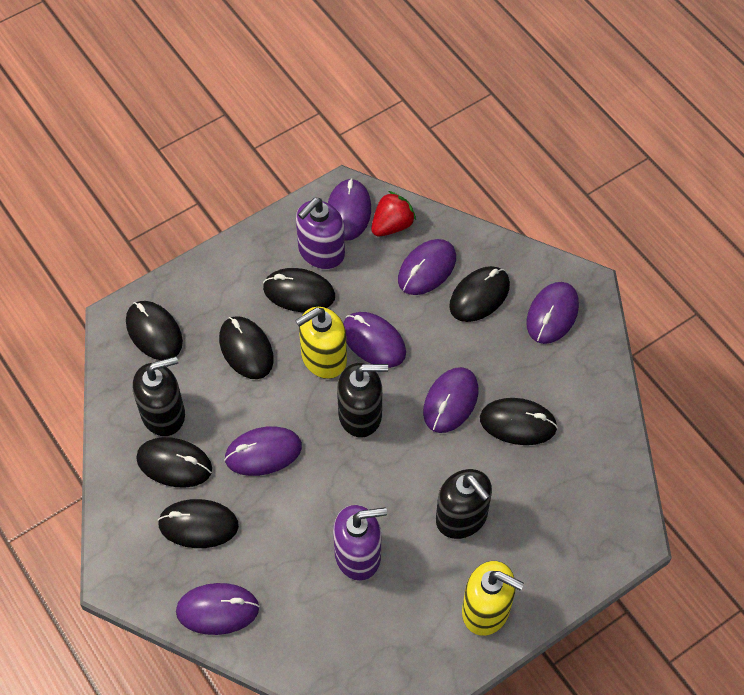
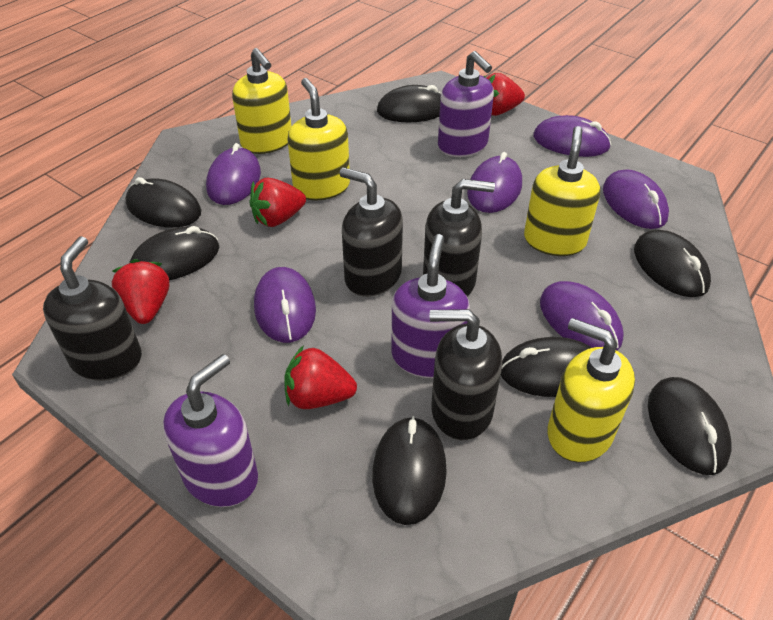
black soap dispenser: [133,356,185,436] [337,363,388,438] [436,469,492,539] = 3 -> [43,236,142,381] [340,167,403,297] [423,179,495,297] [430,309,502,440] = 4
purple mouse: [176,583,259,635] [224,426,302,476] [328,178,371,241] [343,312,406,368] [398,239,456,295] [423,367,478,433] [526,282,579,344] = 7 -> [206,143,261,205] [254,267,316,343] [467,152,522,213] [533,115,611,157] [540,281,624,350] [603,169,669,229] = 6
purple soap dispenser: [296,198,345,269] [333,505,387,581] = 2 -> [163,354,258,507] [391,234,470,378] [438,51,494,157] = 3
red strawberry: [371,191,416,237] = 1 -> [112,259,170,324] [249,178,306,227] [285,345,357,409] [484,73,525,116] = 4
yellow soap dispenser: [295,307,347,379] [462,561,524,636] = 2 -> [232,48,292,154] [287,78,350,200] [524,126,600,256] [548,318,635,463] = 4

